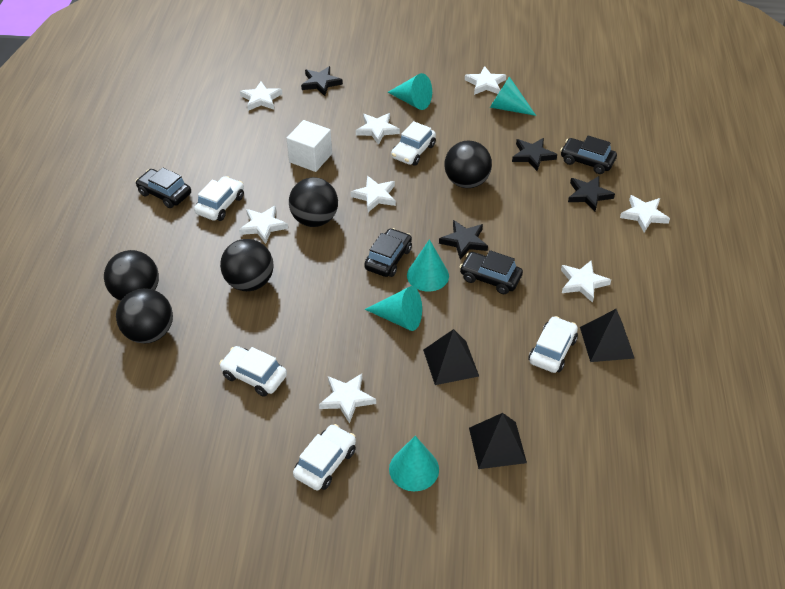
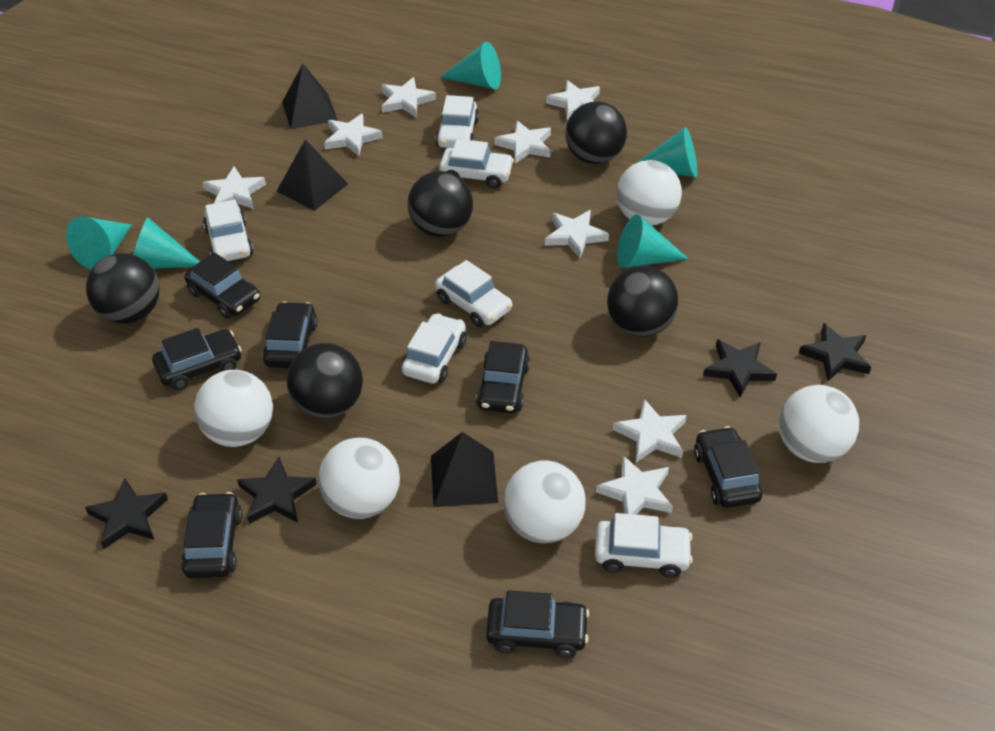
black car: [136,167,191,208] [364,228,412,277] [460,250,523,294] [560,136,617,174] = 4 -> [152,328,242,390] [181,492,243,578] [185,252,260,319] [263,301,318,368] [476,341,530,413] [486,590,589,658] [694,426,763,508] = 7
white ball: none = 0 -> [194,370,273,447] [318,438,400,519] [503,460,586,543] [616,160,682,226] [779,385,859,463] = 5
white car: [194,176,244,221] [219,346,287,397] [293,424,356,490] [391,121,436,166] [529,316,578,373] = 5 -> [203,200,253,261] [401,313,467,384] [435,95,479,148] [435,260,513,328] [439,139,514,188] [595,513,693,578] = 6
white cube: [287,120,332,172] = 1 -> none = 0

